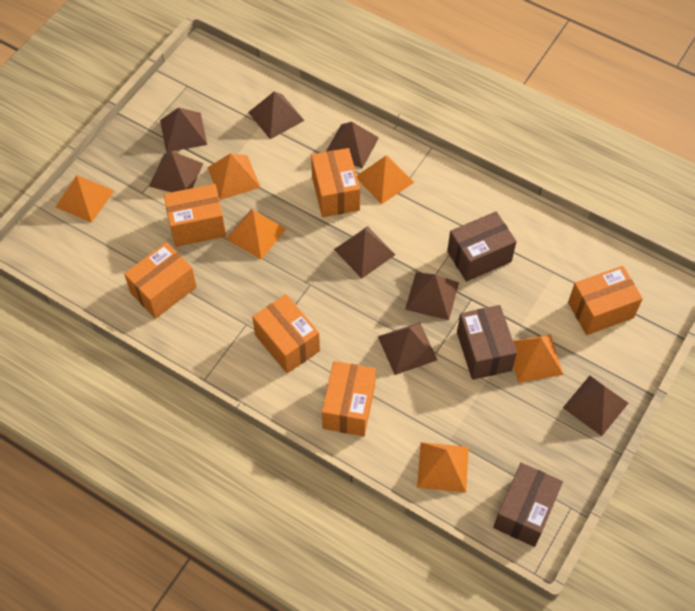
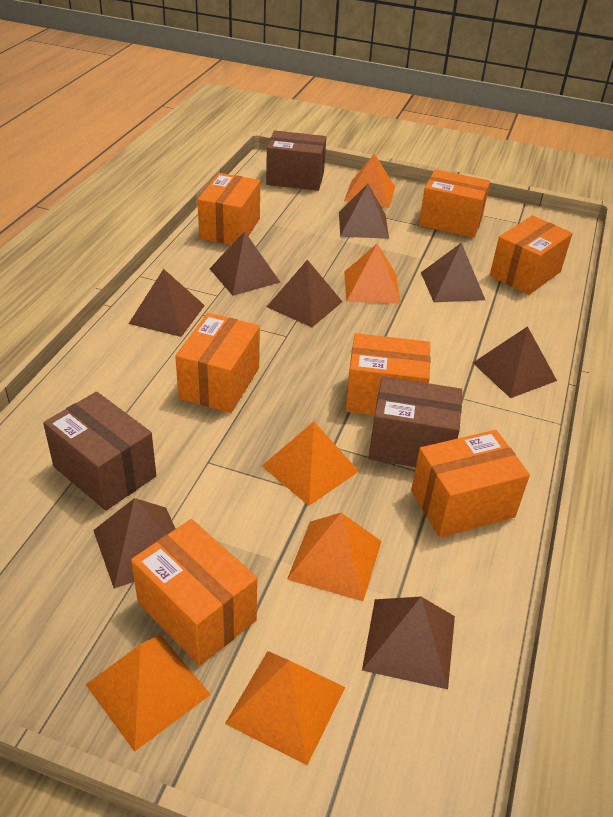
orange box: [124,242,197,319] [164,184,226,247] [252,294,320,373] [311,148,360,217] [322,361,376,436] [568,266,643,335] = 6 -> [131,519,257,666] [175,313,260,413] [198,173,260,245] [345,333,430,415] [411,430,530,538] [419,169,490,238] [490,215,573,295] = 7

